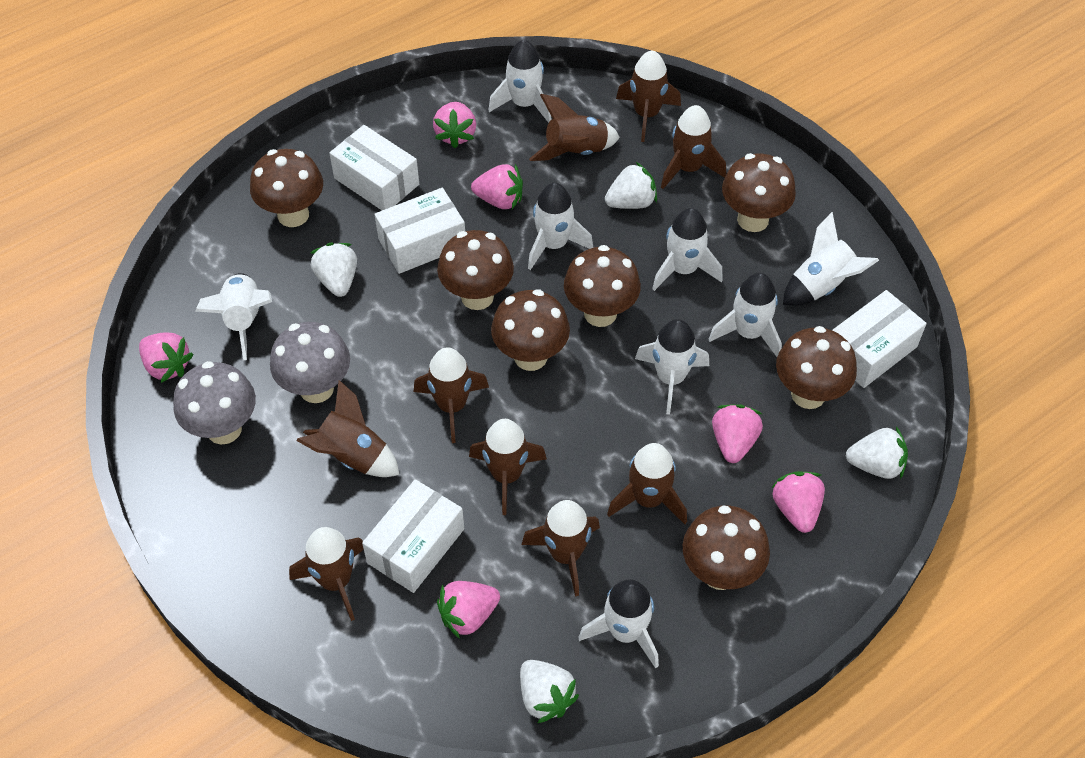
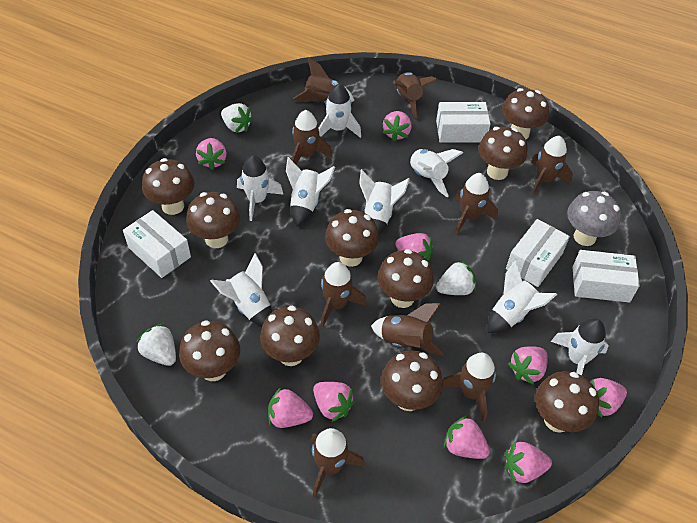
brown mushroom: [250,149,323,227] [437,230,514,310] [491,289,570,371] [564,245,641,327] [683,505,770,590] [722,153,796,232] [776,326,857,409] = 7 -> [142,158,194,215] [179,320,240,381] [186,192,240,248] [260,306,320,366] [325,209,379,267] [377,249,434,308] [381,350,443,411] [478,127,527,180] [502,88,549,139] [535,371,599,433] = 10
grey mushroom: [173,361,256,445] [270,322,350,403] = 2 -> [567,191,621,246] = 1
pink strawberry: [139,333,194,383] [433,102,476,148] [437,581,500,639] [471,164,523,209] [712,404,763,463] [771,472,825,533] = 6 -> [196,138,227,170] [268,387,313,428] [313,382,355,422] [382,111,411,141] [395,233,434,262] [444,415,490,459] [505,441,552,483] [508,346,548,385] [591,378,627,418] = 9
white strawberry: [311,243,357,297] [520,660,579,723] [605,162,657,209] [846,427,908,479] = 4 -> [136,323,176,366] [221,103,253,133] [436,260,476,295] = 3

